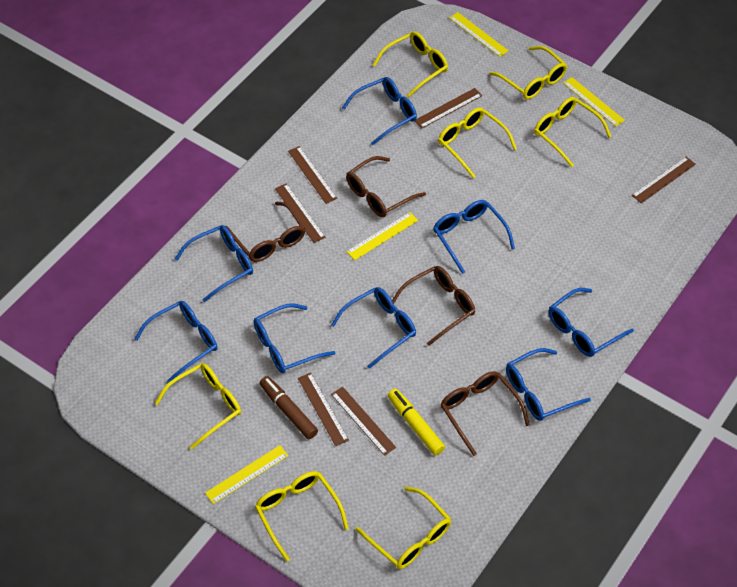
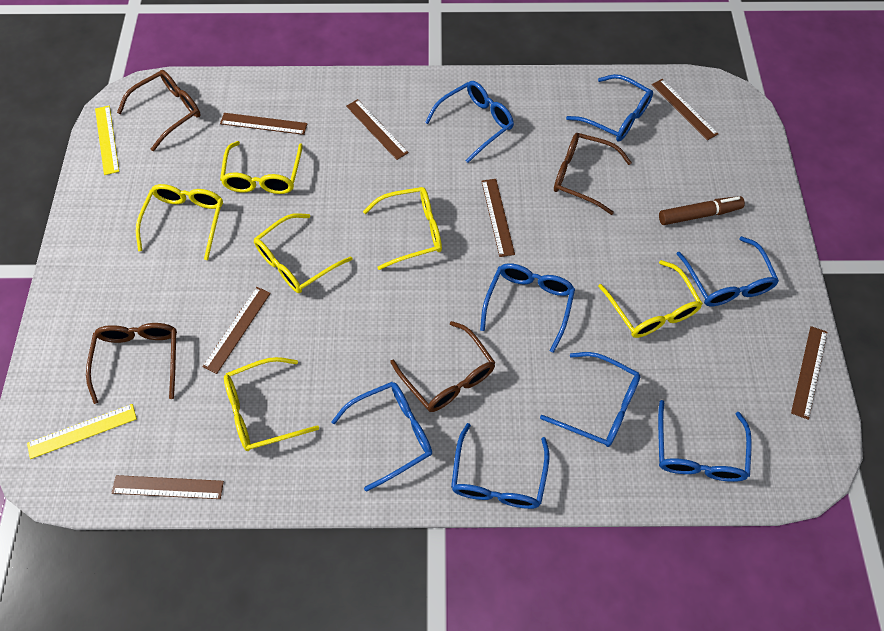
brown ruler: [275,183,326,243] [288,146,337,204] [298,373,349,446] [331,387,396,456] [415,88,482,128] [632,157,696,203] = 6 -> [112,475,224,499] [202,287,271,374] [220,113,307,135] [346,99,409,160] [481,179,515,257] [652,79,718,141] [791,326,828,420] = 7
yellow glasses: [155,363,241,450] [255,471,349,562] [356,487,451,569] [373,31,448,98] [438,107,517,178] [490,46,567,100] [534,97,612,167] = 7 -> [136,184,223,260] [220,141,303,194] [224,357,319,451] [254,213,352,293] [363,187,442,270] [598,260,703,338] = 6
yellow marker: [388,389,445,455] = 1 -> none = 0
yellow ruler: [205,445,288,504] [346,212,418,260] [449,12,508,57] [563,77,625,126] = 4 -> [27,404,137,459] [95,106,119,175] = 2

